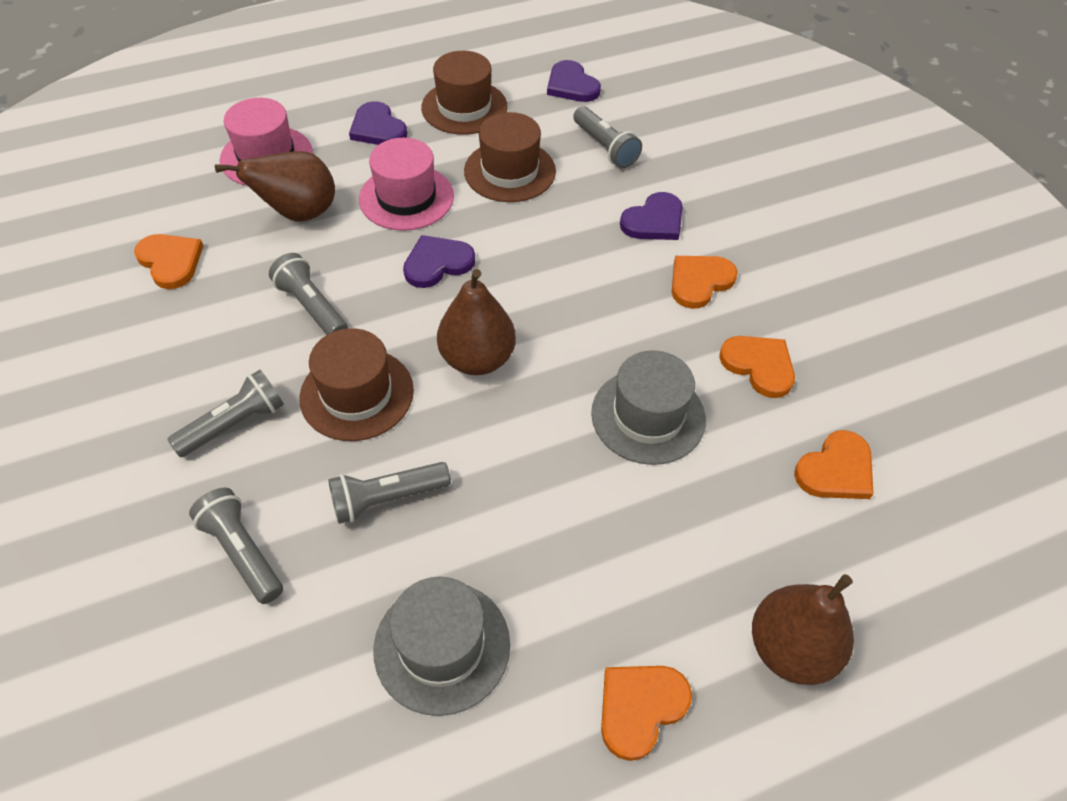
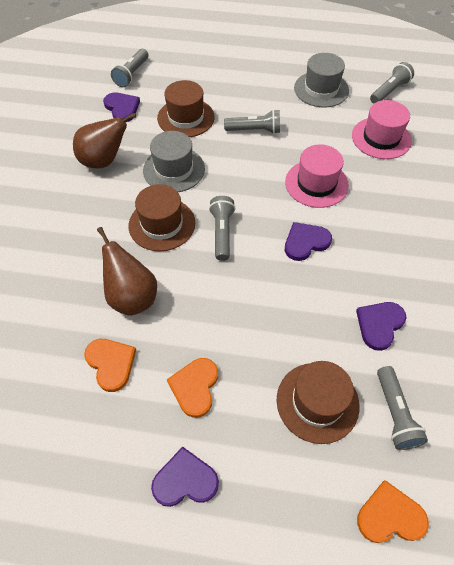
brown pear: [215,151,335,222] [437,269,516,375] [752,574,854,685] = 3 -> [73,113,136,168] [97,227,157,316] = 2
orange heart: [134,234,203,289] [601,666,692,761] [672,256,738,309] [719,336,795,398] [794,430,874,499] = 5 -> [84,339,136,392] [167,358,218,418] [357,480,429,543] = 3

